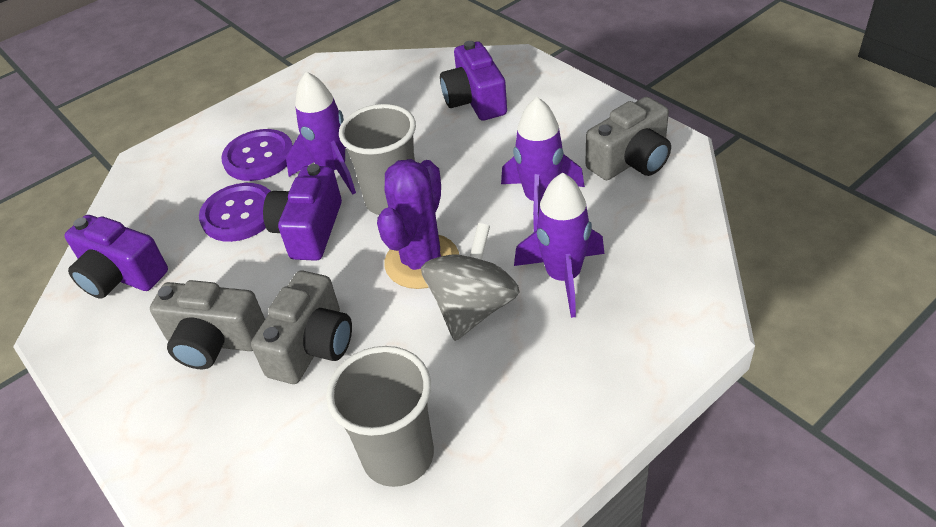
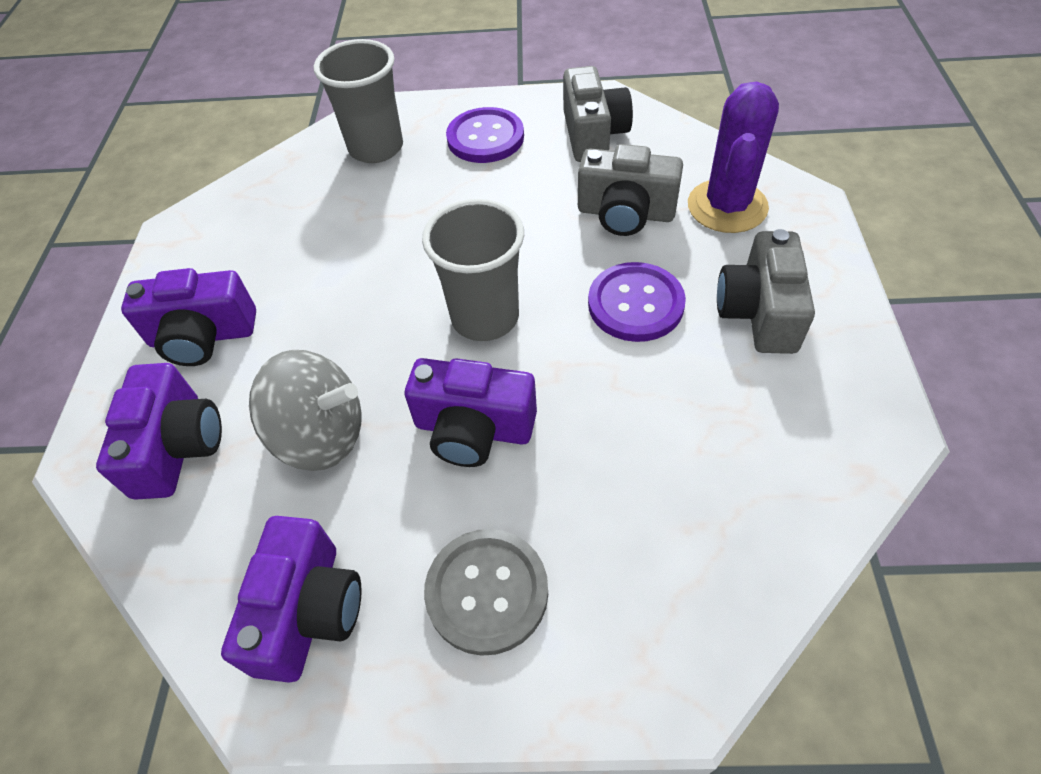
grey button: none = 0 -> [424,529,548,656] = 1
purple camera: [64,215,168,299] [263,164,342,261] [440,41,507,121] = 3 -> [96,363,222,500] [121,268,256,366] [221,516,362,683] [405,358,537,467] = 4
purple rocket: [286,72,356,195] [501,97,585,232] [514,173,605,318] = 3 -> none = 0

